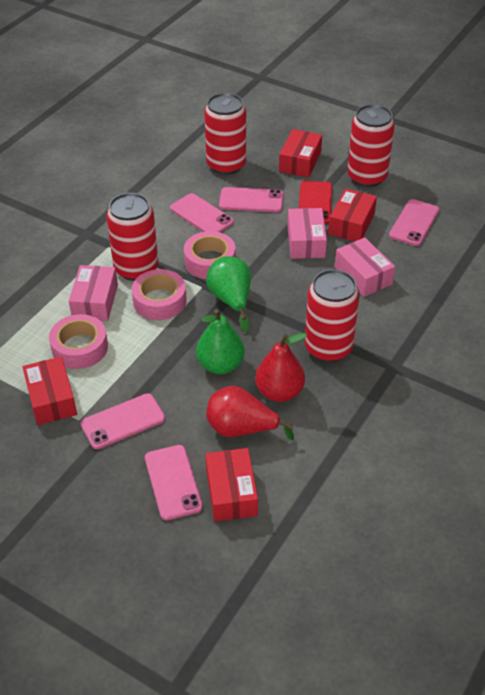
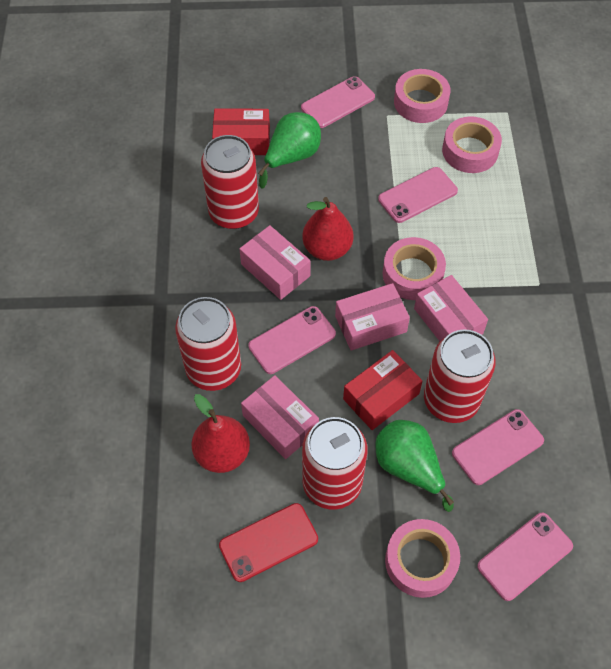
pink box: [69,265,118,321] [288,208,327,259] [335,237,395,297] = 3 -> [240,225,311,300] [241,375,319,459] [335,283,410,351] [414,275,488,341] = 4
pink tape: [49,314,108,369] [132,269,187,320] [184,231,236,279] = 3 -> [383,237,446,300] [385,519,460,598] [394,69,450,123] [442,116,502,173] = 4
red box: [22,357,77,425] [205,448,258,522] [279,129,322,178] [328,188,377,241] = 4 -> [212,108,270,155] [343,350,423,430] = 2

